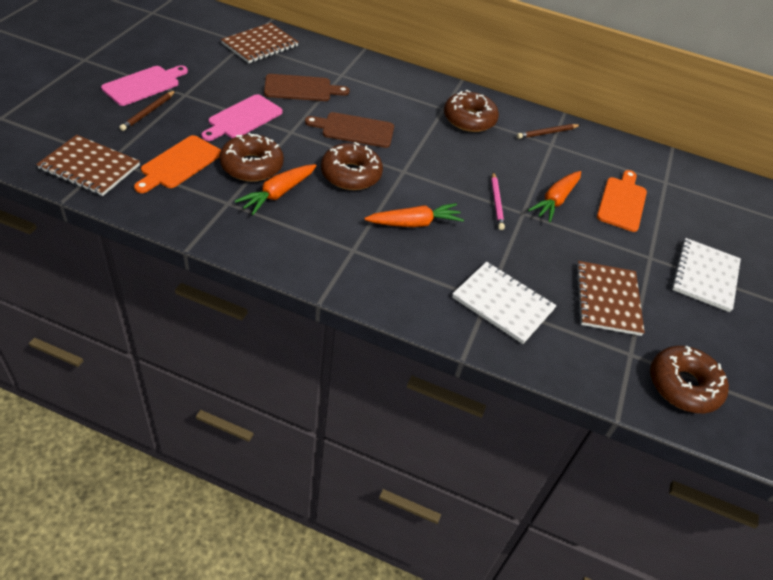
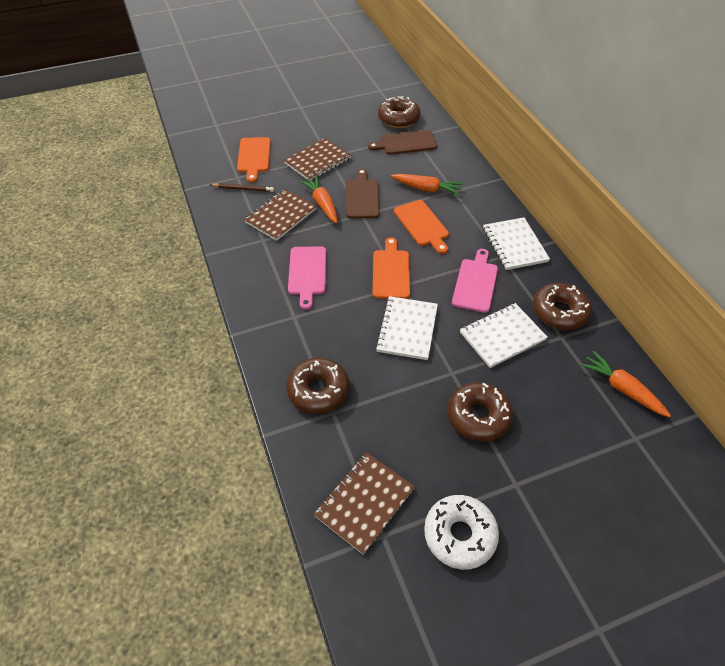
brown pencil: [119,90,176,131] [517,124,580,139] = 2 -> [211,183,274,192] = 1
orange cutting board: [134,135,221,193] [597,170,647,232] = 2 -> [237,137,271,182] [373,237,410,299] [394,200,449,254] = 3
pink pencil: [491,172,505,230] = 1 -> none = 0
white donut: none = 0 -> [424,495,499,570] = 1
white notebook: [452,262,557,344] [672,238,741,312] = 2 -> [375,296,438,360] [460,303,548,368] [483,218,550,270] = 3

